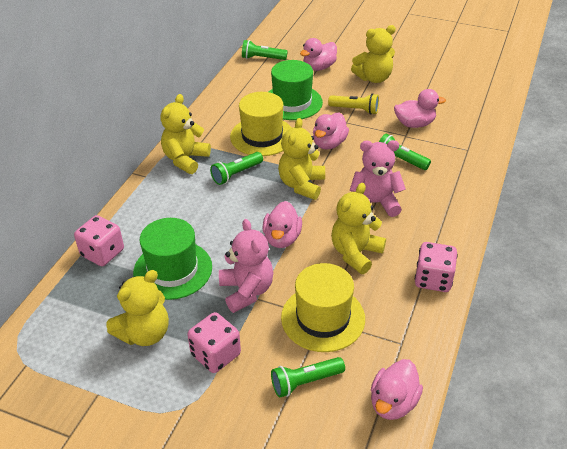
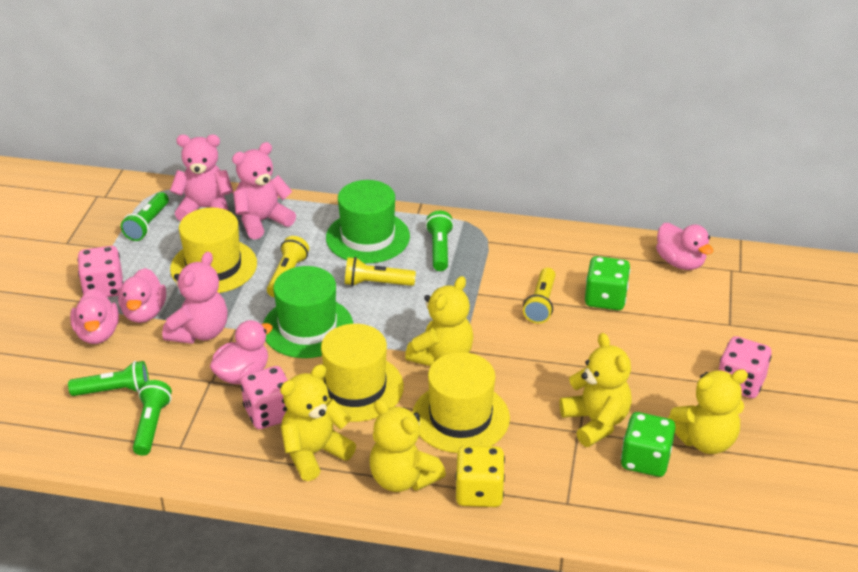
green dice: none = 0 -> [585,256,630,310] [621,412,676,477] = 2
pink duck: [262,201,302,248] [300,38,337,71] [313,112,349,150] [371,359,423,420] [394,89,446,128] = 5 -> [70,288,119,344] [118,268,166,323] [210,320,273,385] [656,223,713,270] = 4
pink teddy bear: [219,219,274,313] [350,140,406,217] = 2 -> [162,252,228,344] [170,135,233,221] [232,142,296,240] = 3
yellow dice: none = 0 -> [455,445,505,507] = 1
yellow flashlight: [328,93,379,115] = 1 -> [267,236,309,297] [345,257,416,286] [523,268,556,324] = 3
yellow hat: [230,92,292,156] [281,263,365,352] = 2 -> [170,208,257,293] [321,324,404,422] [412,352,510,453] = 3

